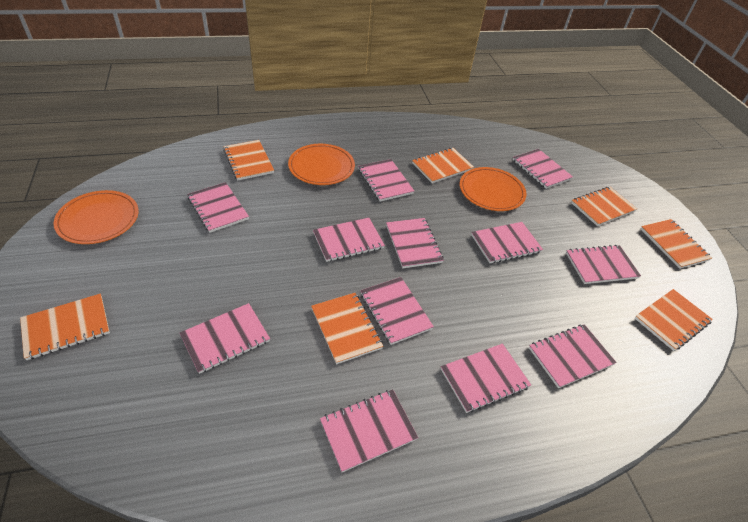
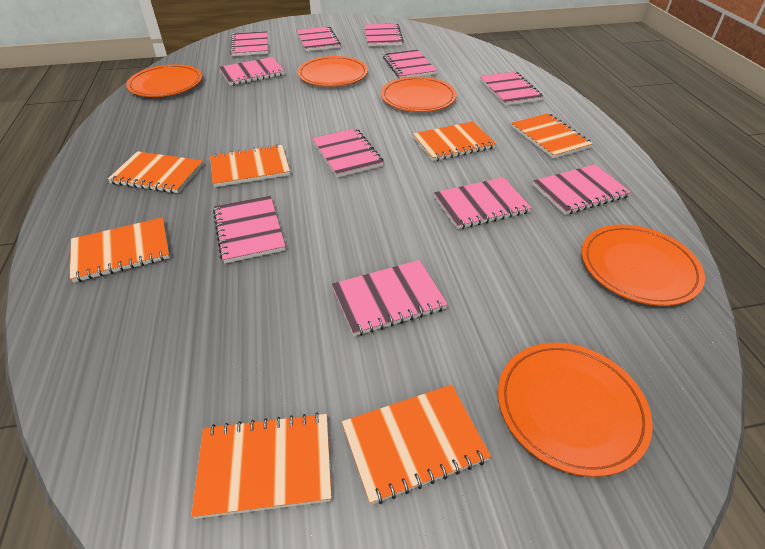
orange plate: [53,190,139,244] [288,144,355,185] [460,167,527,211] = 3 -> [126,64,202,97] [297,56,368,87] [381,77,457,112] [498,343,653,477] [581,225,705,306] = 5
pink notebook: [180,303,270,374] [187,182,249,233] [313,218,385,262] [320,389,418,472] [358,159,414,202] [361,277,434,345] [386,218,444,268] [441,344,531,413] [471,222,543,263] [513,149,573,189] [529,324,617,388] [566,245,641,284] = 12 -> [213,196,286,263] [219,57,285,86] [230,31,268,56] [296,26,341,52] [312,128,384,178] [332,260,448,336] [365,23,404,46] [383,49,437,78] [434,177,532,229] [480,72,543,106] [533,164,631,215] = 11

